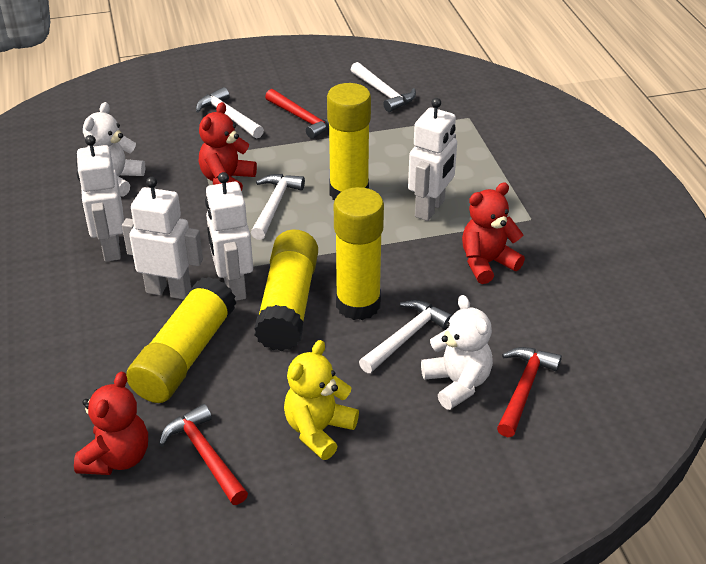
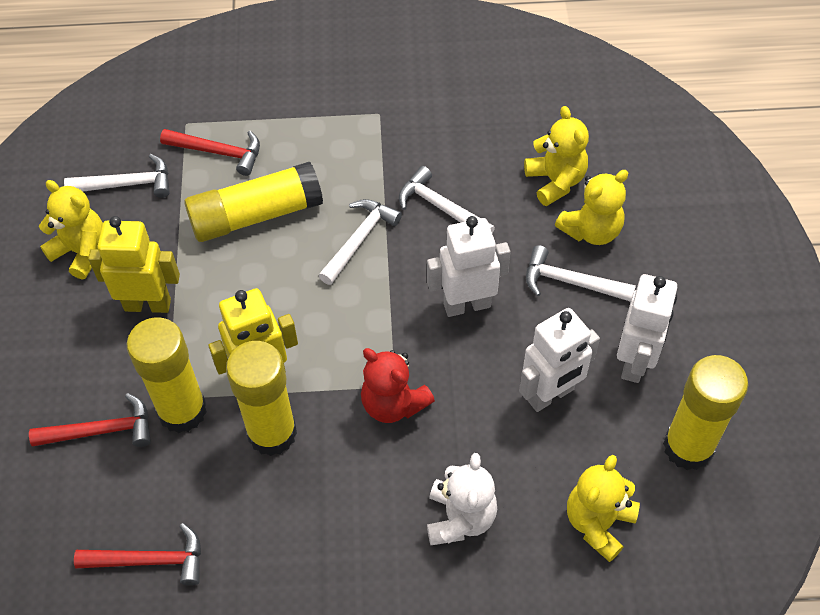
red teddy bear: [74,372,148,475] [199,102,257,191] [462,182,525,284] = 3 -> [361,348,435,423] = 1
white robot: [76,135,124,262] [122,177,203,300] [205,172,253,301] [408,98,457,221] = 4 -> [427,216,510,317] [519,308,600,412] [617,274,677,383] = 3
white teddy bear: [83,102,145,197] [421,295,493,410] = 2 -> [427,453,497,545] = 1
yellow robot: none = 0 -> [88,216,180,313] [208,288,298,375] = 2
yellow teddy bear: [284,340,359,460] = 1 -> [39,180,103,279] [524,106,589,206] [555,170,629,245] [567,455,640,562] = 4

